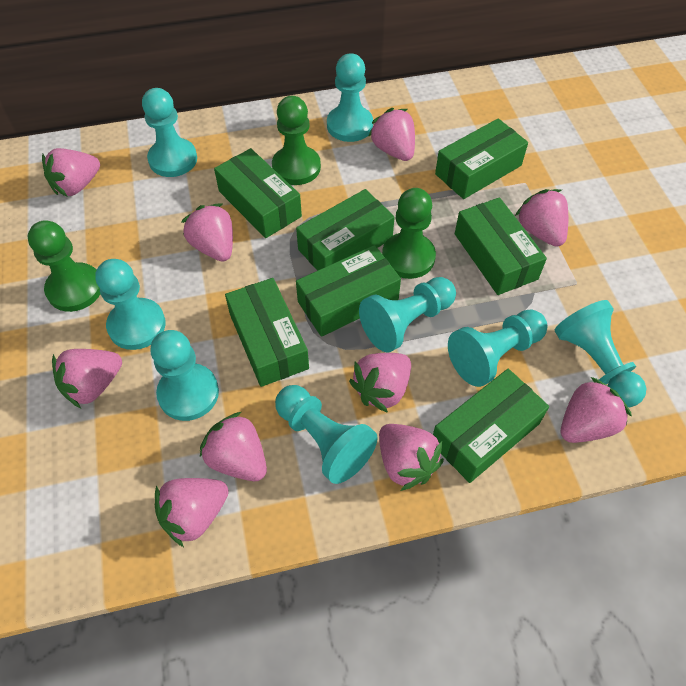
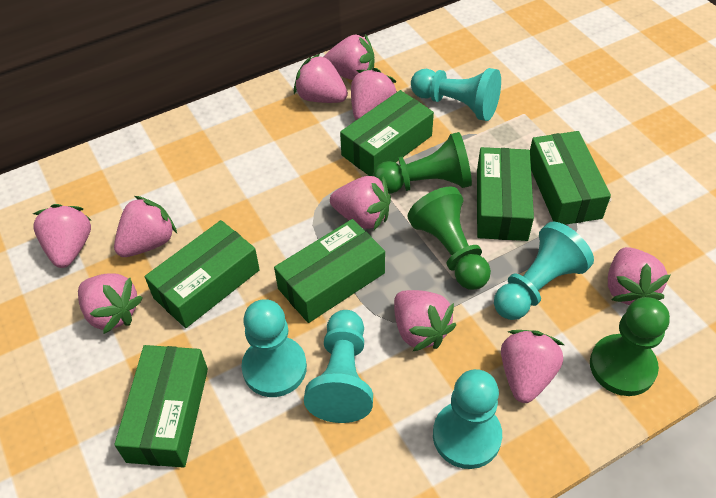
green box: [214,148,302,238] [225,278,309,387] [296,189,395,271] [296,245,401,337] [433,369,549,483] [435,118,528,199] [455,197,547,295] = 7 -> [114,345,208,468] [145,220,260,328] [274,219,385,323] [340,90,434,176] [477,147,534,241] [530,131,611,225] = 6
turquoise pawn: [95,259,166,350] [142,88,197,177] [151,330,219,421] [275,385,378,484] [327,53,373,142] [359,277,456,353] [448,309,547,387] [555,300,646,407] = 8 -> [241,299,307,397] [304,310,373,423] [411,68,501,121] [433,369,502,469] [494,221,594,320] = 5

